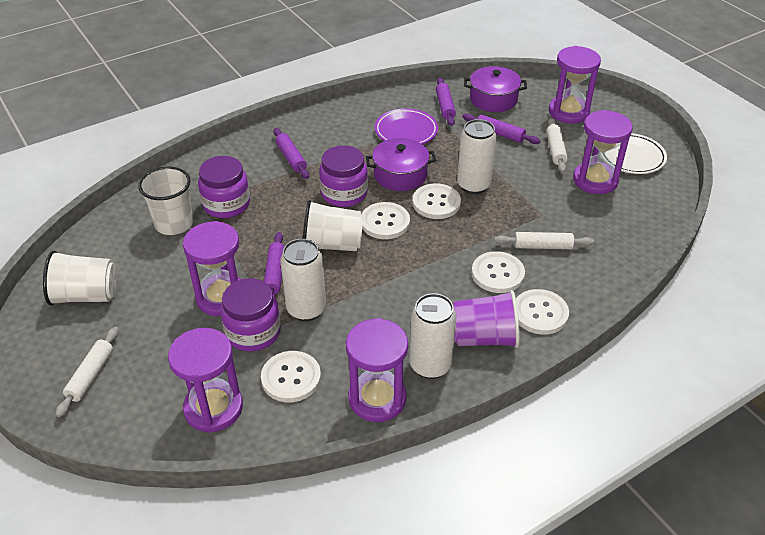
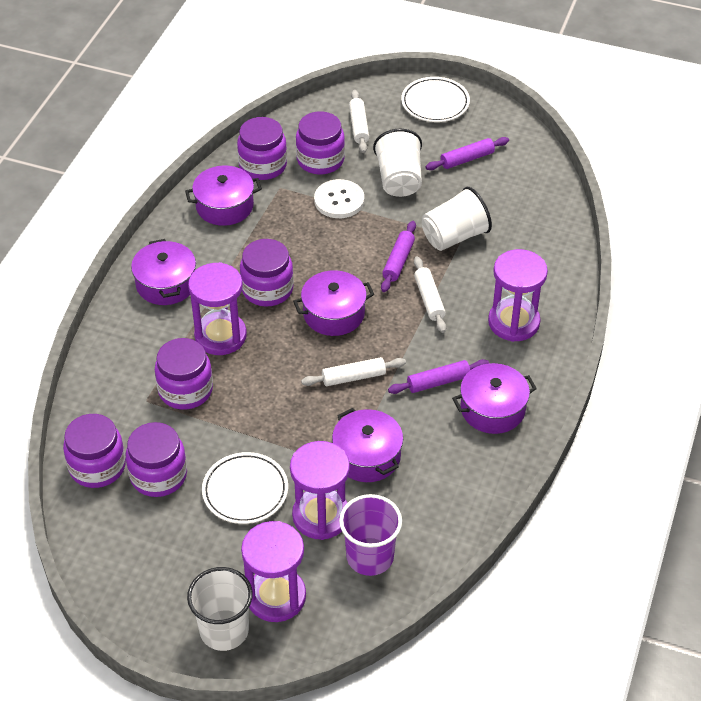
purple hourglass: [168,328,243,433] [183,221,241,316] [346,318,408,422] [549,46,601,123] [573,110,633,194] = 5 -> [188,262,247,355] [241,521,306,622] [290,441,350,540] [488,249,548,342] = 4
purple jar: [198,156,250,218] [221,278,281,351] [319,146,368,207] = 3 -> [63,414,126,488] [126,422,187,497] [155,338,213,410] [237,117,287,180] [240,239,294,307] [296,111,345,174] = 6
purple plate: [375,108,438,144] = 1 -> none = 0
purple pot: [366,138,436,191] [464,66,527,112] = 2 -> [131,239,196,305] [185,165,262,226] [293,270,374,336] [332,408,403,482] [452,363,537,434] = 5
purple rolling pin: [264,232,285,295] [274,128,309,179] [436,78,456,126] [462,113,540,144] = 4 -> [381,221,416,292] [388,359,489,394] [425,137,509,170] = 3
white button: [261,351,321,402] [361,202,410,239] [413,184,461,219] [472,251,525,293] [516,289,569,335] = 5 -> [314,179,364,218] = 1
white can: [280,239,326,321] [410,293,456,379] [457,119,497,194] = 3 -> none = 0
white plate: [605,133,667,174] = 1 -> [202,452,288,524] [401,77,470,122] = 2

